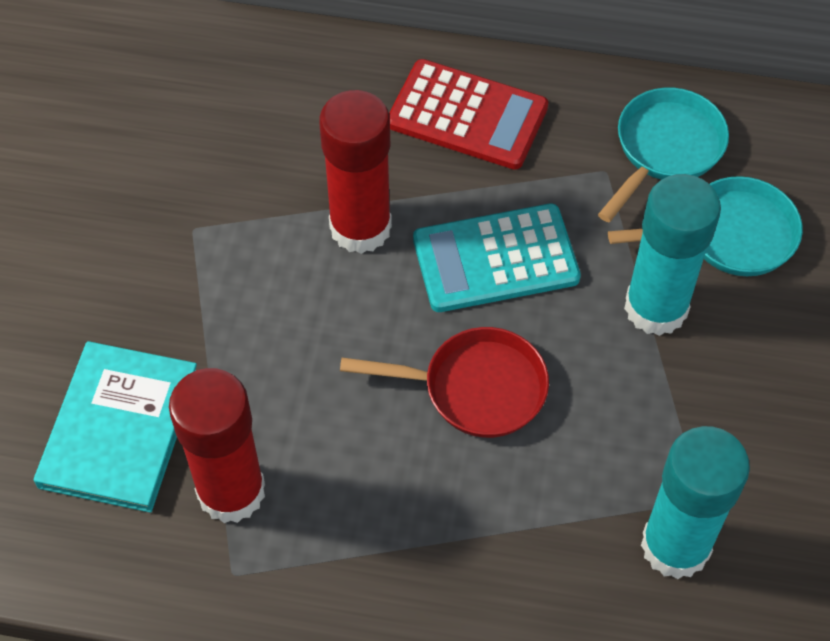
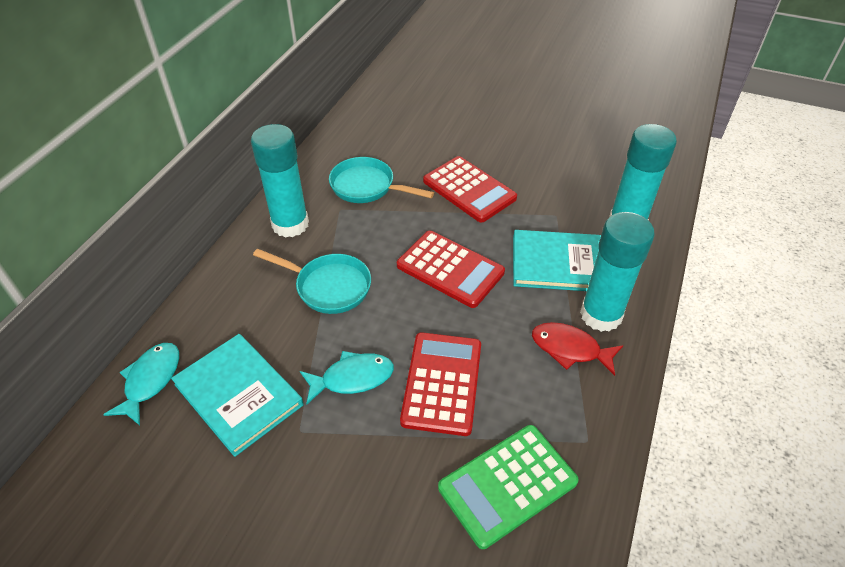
green calculator: none = 0 -> [438,425,579,549] = 1
red calculator: [389,59,548,170] = 1 -> [397,231,505,308] [400,332,481,436] [423,156,517,222] = 3
red fish: none = 0 -> [532,322,623,376] = 1
red glue stick: [169,368,265,523] [319,90,392,254] = 2 -> none = 0
red pan: [340,327,549,438] = 1 -> none = 0
turquoise book: [34,341,197,513] = 1 -> [171,334,303,457] [513,230,601,291] = 2
turquoise calculator: [413,204,581,312] = 1 -> none = 0
turquoise fish: none = 0 -> [103,343,179,425] [300,351,394,405] = 2
turquoise glue stick: [624,174,721,336] [641,426,750,579] = 2 -> [251,124,309,238] [580,212,655,332] [609,124,677,220] = 3

